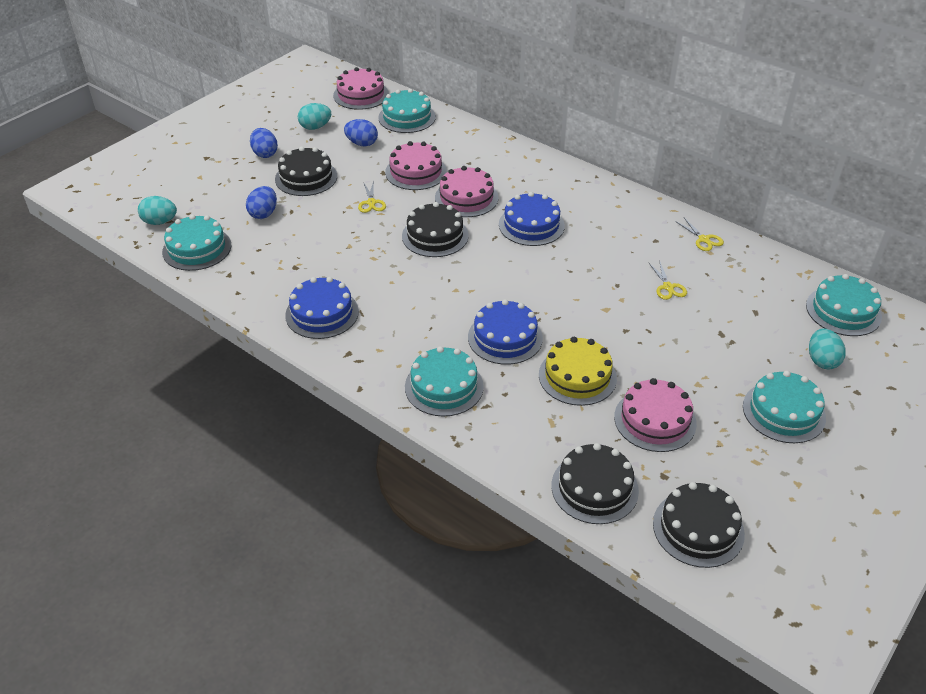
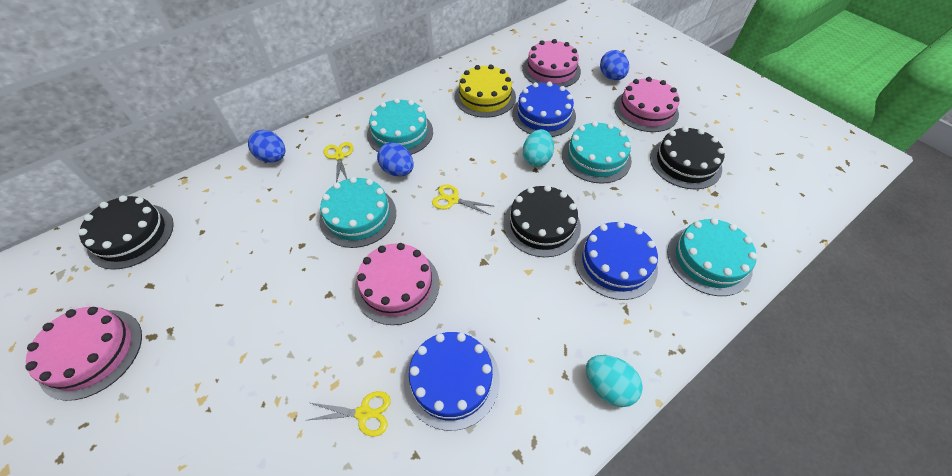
black cake: [275,147,337,196] [402,202,469,257] [552,443,639,524] [653,482,745,568] = 4 -> [78,195,174,270] [503,185,581,257] [650,126,725,190] = 3
turquoise cake: [162,215,231,271] [378,89,436,133] [405,346,484,417] [743,371,826,443] [806,274,882,336] = 5 -> [319,177,396,248] [367,98,433,155] [562,121,632,184] [667,218,757,296] = 4
turquoise egg: [138,196,177,225] [298,103,331,130] [809,328,846,369] = 3 -> [523,129,554,167] [586,355,643,407] = 2

